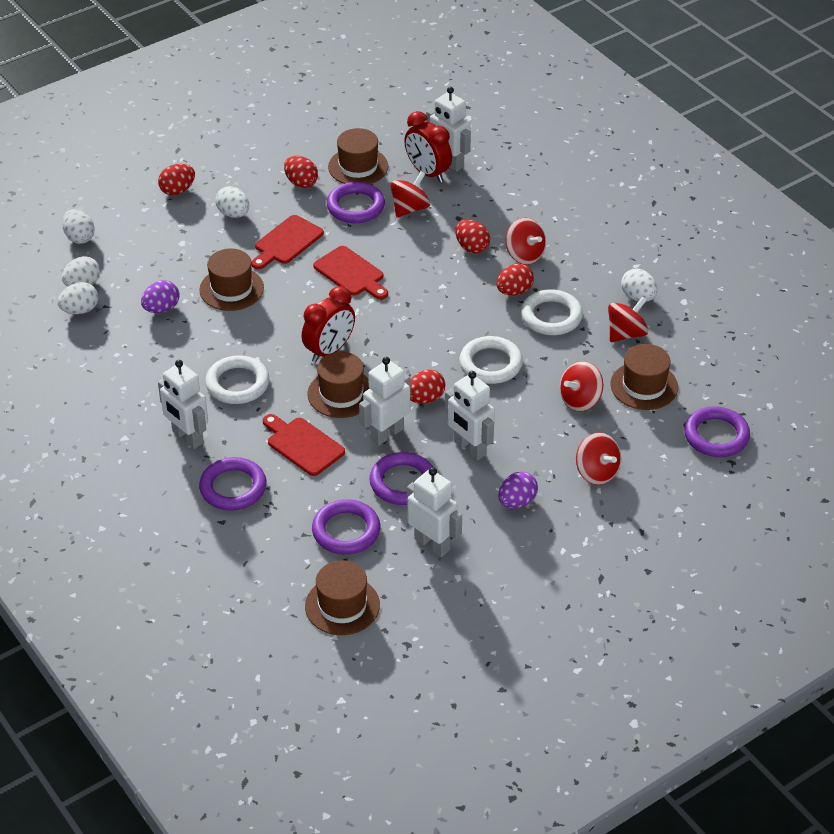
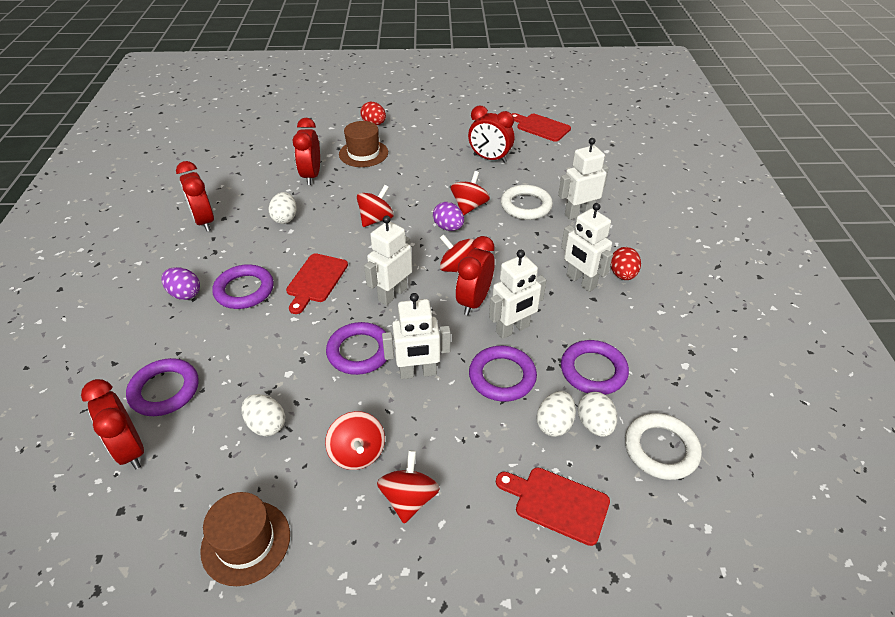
brown hat: [199,248,264,311] [305,560,380,635] [307,352,370,418] [328,128,388,184] [610,344,678,410] = 5 -> [200,492,290,586] [339,121,388,167] = 2
red clock: [302,286,355,362] [404,111,452,182] = 2 -> [81,379,144,469] [176,161,214,232] [293,118,320,185] [456,236,495,315] [468,106,514,163] = 5
red egg: [158,164,195,195] [284,156,318,188] [410,369,445,404] [455,220,490,253] [496,264,534,296] = 5 -> [360,102,386,125] [611,247,641,280] = 2
white egg: [57,282,98,314] [62,209,95,244] [62,256,100,286] [215,186,249,218] [621,269,657,302] = 5 -> [241,394,285,436] [269,192,297,224] [536,391,576,437] [578,392,617,437] = 4
white ring: [205,355,269,404] [459,336,523,384] [521,289,583,335] = 3 -> [501,185,553,220] [625,413,702,480] = 2

